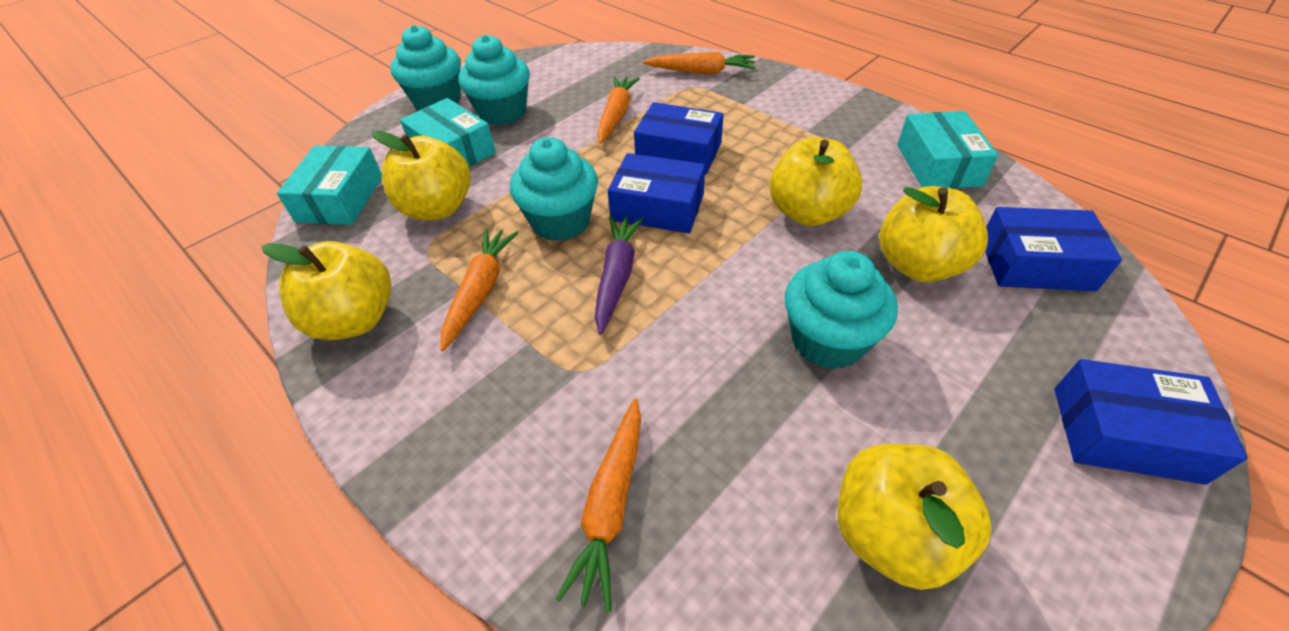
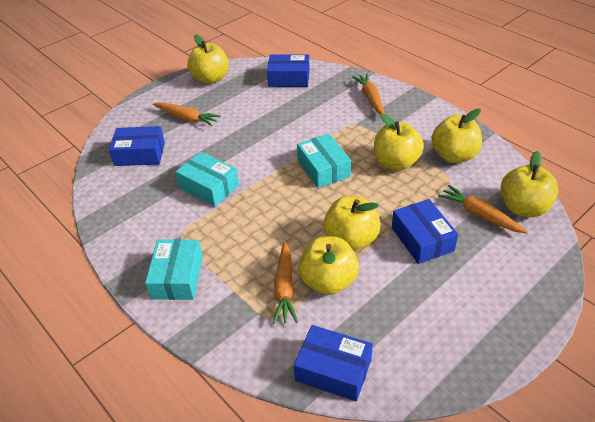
purple carrot: [595,215,644,335] = 1 -> none = 0
turquoise cupcake: [391,25,461,110] [459,35,530,126] [510,137,598,241] [785,251,898,369] = 4 -> none = 0
yellow apple: [261,241,392,340] [372,131,471,221] [769,138,862,226] [837,443,992,590] [879,186,988,282] = 5 -> [187,34,229,84] [298,236,359,295] [323,196,381,250] [374,114,424,171] [431,109,482,163] [501,151,559,217] = 6

